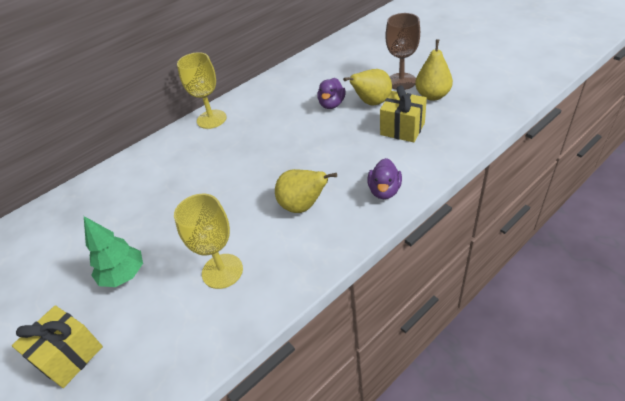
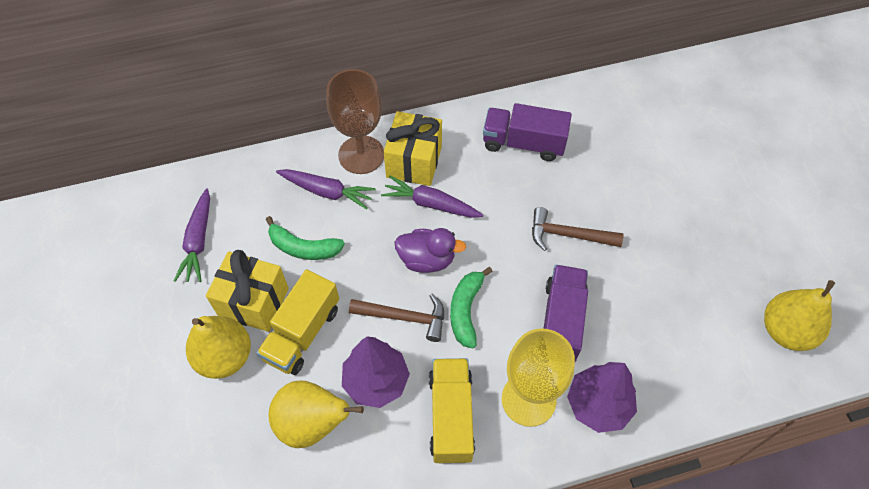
brown hammer: none = 0 -> [349,294,444,342] [532,207,624,251] = 2
green banana: none = 0 -> [266,216,345,260] [450,267,493,349] = 2
green tree: [84,216,143,287] = 1 -> none = 0
purple carrot: none = 0 -> [174,188,210,282] [276,169,376,210] [381,176,483,218] = 3
purple duck: [317,78,346,109] [367,158,402,199] = 2 -> [394,228,466,273] = 1
purple tree: none = 0 -> [342,337,410,408] [567,362,637,433] = 2
purple truck: none = 0 -> [483,103,572,161] [543,265,588,362] = 2
yellow goblet: [174,194,243,289] [177,52,227,129] = 2 -> [502,328,575,427] = 1
yellow truck: none = 0 -> [257,269,339,375] [429,358,475,464] = 2

